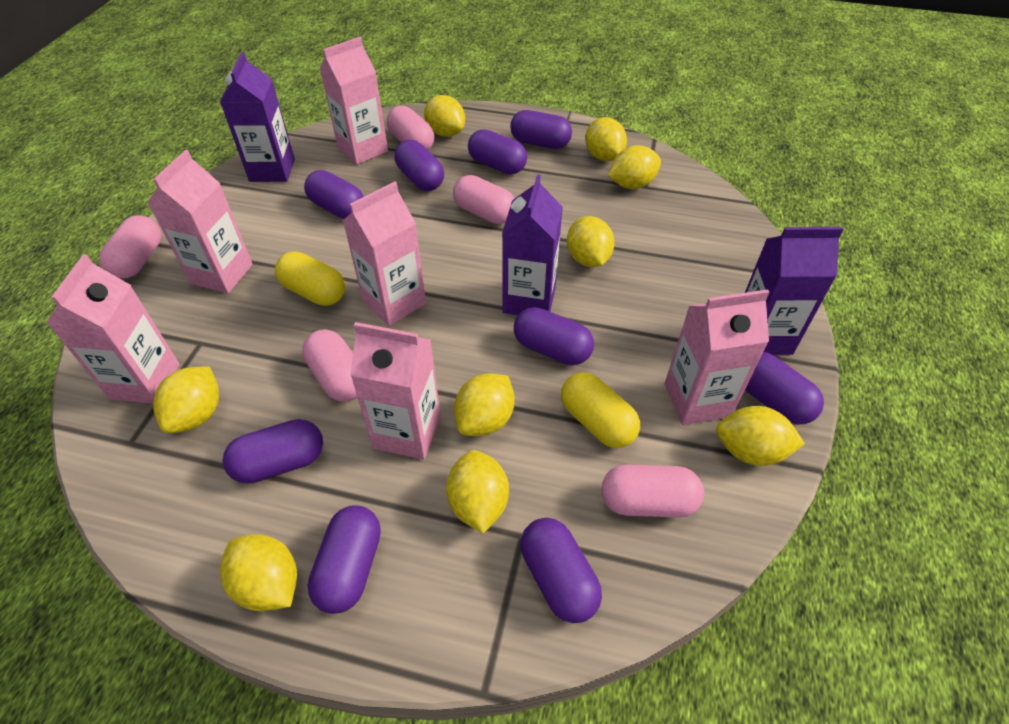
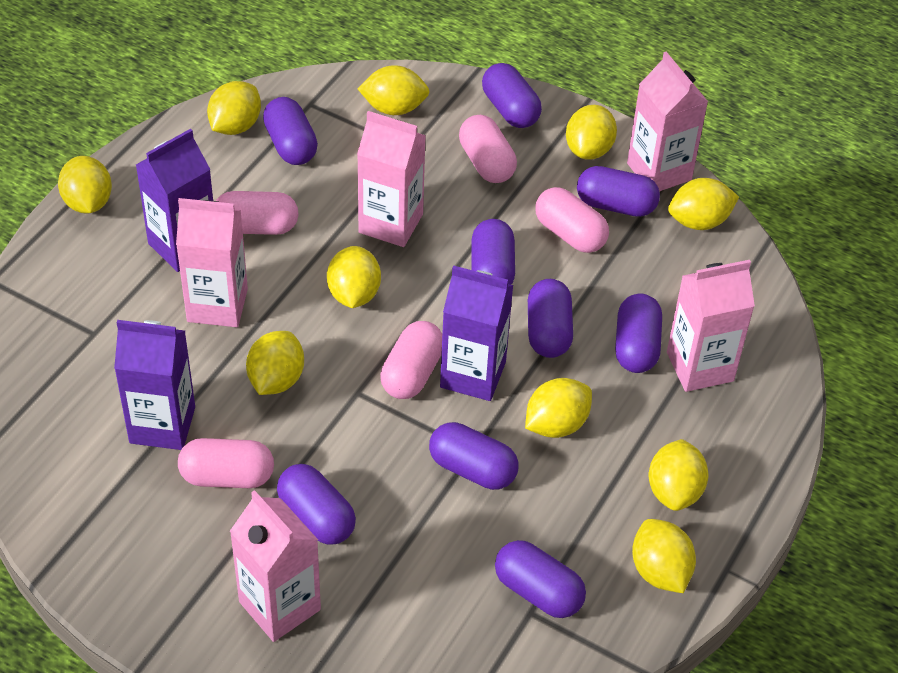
pink carton: [47,254,179,404] [148,150,253,294] [320,37,388,165] [343,182,426,326] [350,322,441,460] [665,289,770,425] = 6 -> [176,198,248,327] [230,490,321,642] [357,111,426,247] [627,52,708,191] [667,260,755,392] = 5
yellow capsule: [275,251,345,306] [561,372,640,448] = 2 -> none = 0
yellow lemon: [153,366,219,433] [220,534,297,611] [424,95,465,137] [446,450,509,533] [454,373,515,436] [567,216,615,267] [585,117,627,161] [608,145,661,189] [716,406,805,466] = 9 -> [58,156,112,214] [207,81,261,135] [246,331,304,395] [327,246,381,308] [358,65,430,115] [525,378,592,438] [566,105,617,160] [632,519,696,593] [649,439,709,511] [668,178,739,230] = 10

